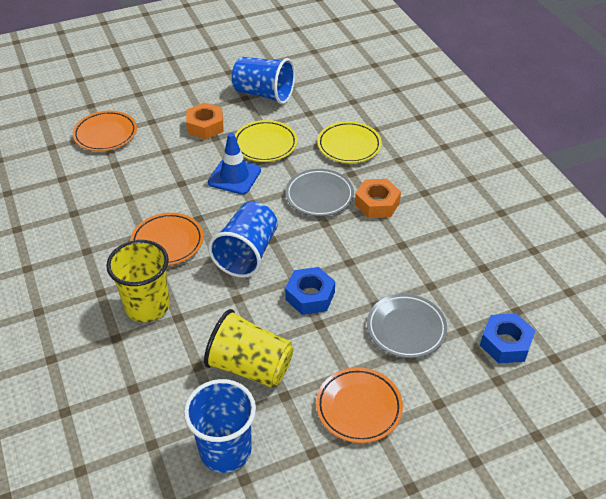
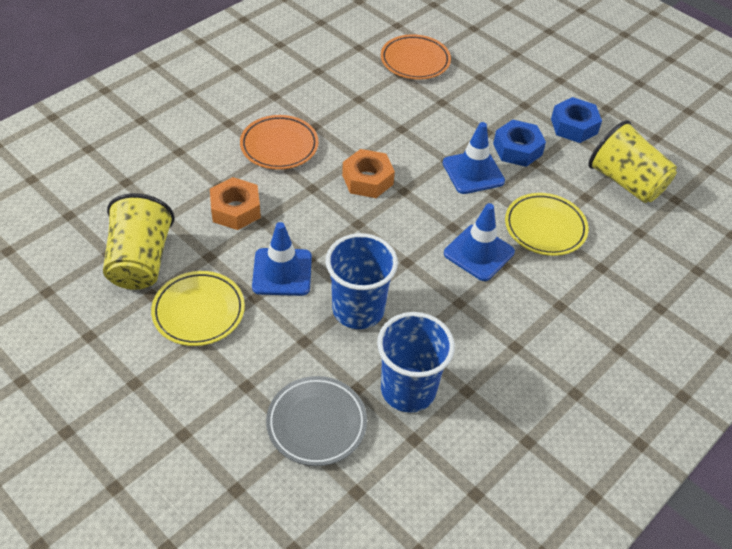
blue cup: [184,379,256,473] [208,201,278,278] [232,57,295,104] = 3 -> [326,233,398,329] [377,312,455,413] = 2
blue traffic cone: [208,133,261,195] = 1 -> [252,222,312,296] [443,122,505,194] [444,203,515,281] = 3
grey plate: [285,169,354,216] [367,294,447,358] = 2 -> [266,376,367,466] = 1
orange plate: [73,111,137,151] [130,213,203,265] [316,367,403,443] = 3 -> [240,115,319,170] [381,34,451,80] = 2

